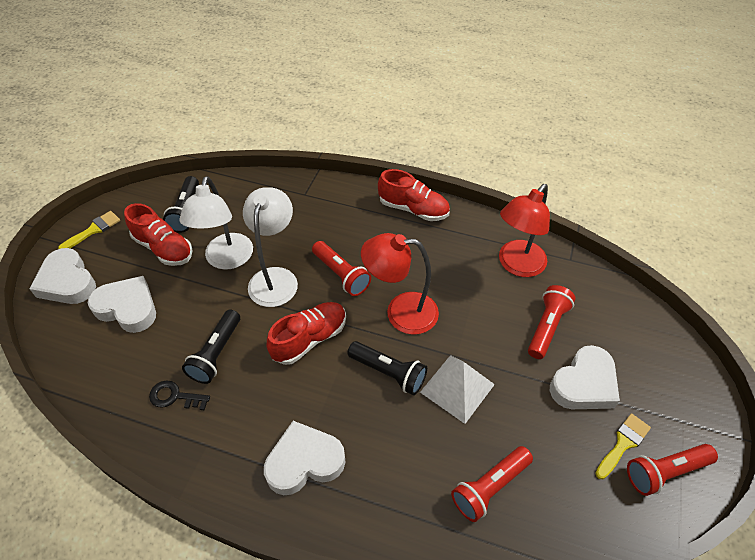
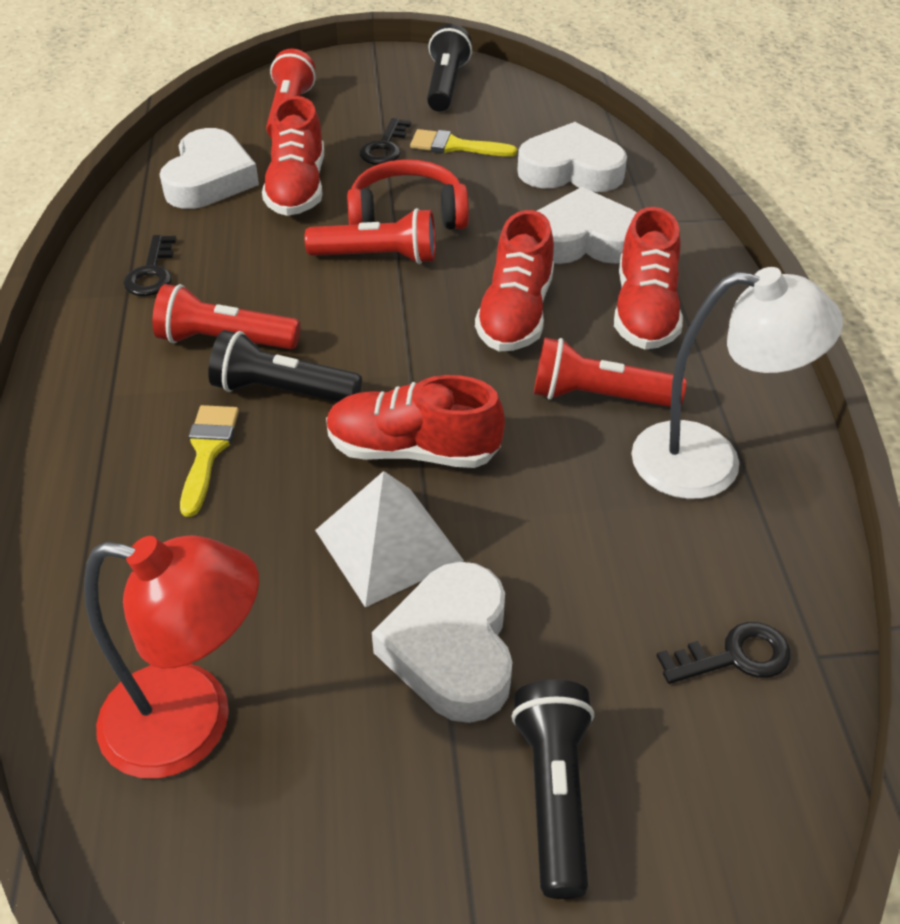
black key: [149,380,210,410] = 1 -> [123,235,177,296] [359,118,411,165] [657,622,791,684] = 3
red headphones: none = 0 -> [347,159,469,230] = 1
red lamp: [361,233,439,335] [499,184,550,277] = 2 -> [84,535,259,779] = 1
red shoe: [124,203,193,266] [267,302,346,365] [378,169,450,221] = 3 -> [262,96,324,216] [326,375,505,468] [475,210,554,352] [614,207,683,350] = 4
white lamp: [180,176,253,270] [243,187,298,307] = 2 -> [632,267,843,499] = 1

